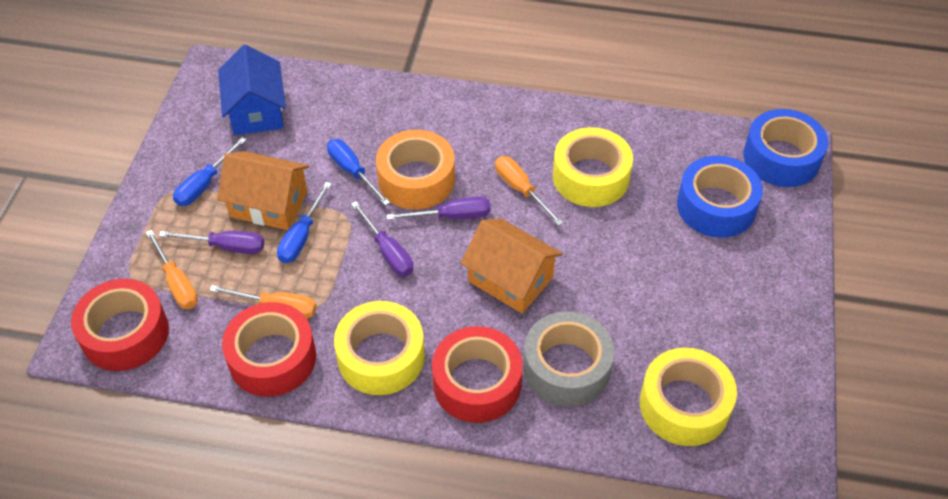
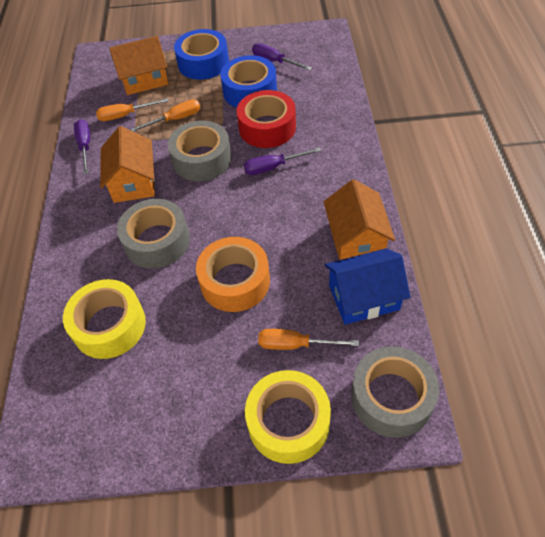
blue screwdriver: [173,137,247,206] [277,182,332,263] [327,139,390,206] = 3 -> none = 0
grey tape: [523,311,614,407] = 1 -> [117,199,190,268] [168,121,232,181] [351,346,439,438] = 3
orange house: [217,151,309,230] [461,219,563,314] = 2 -> [100,126,155,203] [109,36,168,95] [324,179,395,260] = 3
red tape: [71,279,169,371] [222,302,316,397] [432,326,523,423] = 3 -> [237,90,296,148] = 1
yellow tape: [334,301,425,395] [553,127,633,207] [640,347,737,446] = 3 -> [63,279,146,359] [245,370,331,464] = 2

